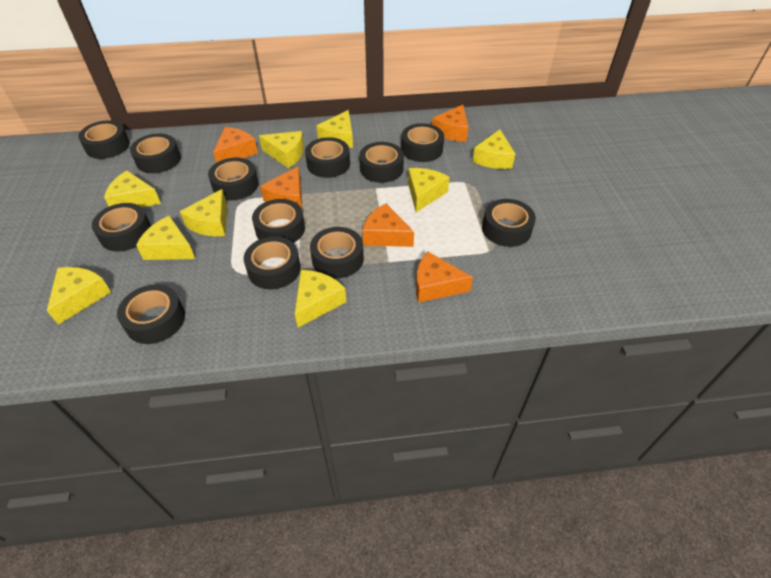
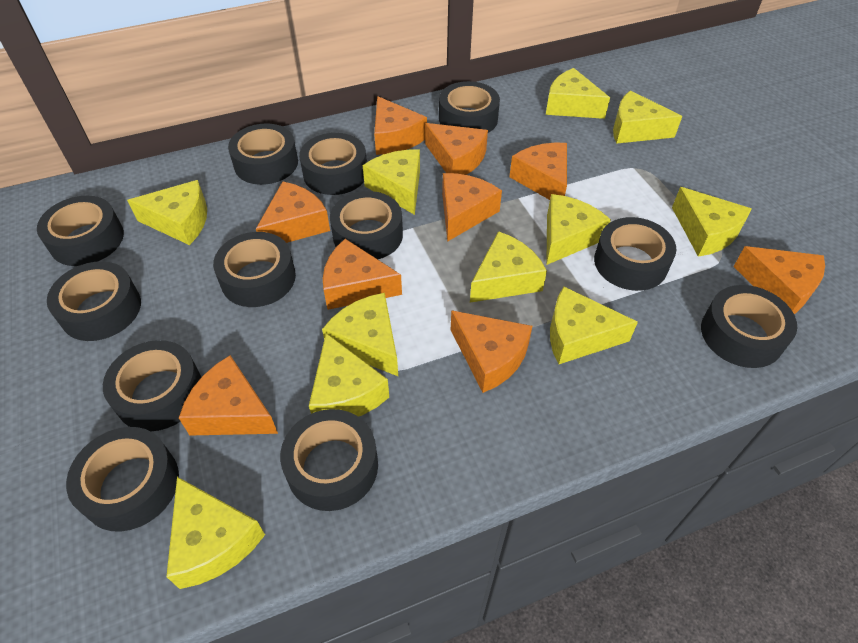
orange cheese: [213,127,258,163] [260,166,302,208] [362,204,414,247] [416,252,473,303] [432,105,469,142] = 5 -> [179,355,278,436] [256,181,330,243] [323,239,402,310] [374,96,427,155] [425,123,488,175] [442,173,502,242] [451,310,532,393] [509,143,567,200] [733,246,825,314] = 9
yellow cheese: [47,267,111,325] [104,171,161,207] [136,216,195,260] [180,189,227,236] [259,131,304,168] [295,270,346,328] [316,110,353,148] [408,168,450,212] [472,129,515,169] = 9 -> [127,180,207,245] [166,477,265,589] [309,333,389,417] [322,293,398,376] [363,149,420,215] [470,231,547,303] [546,68,610,119] [546,194,611,265] [550,286,638,364] [613,90,682,144] [672,187,752,257] = 11

